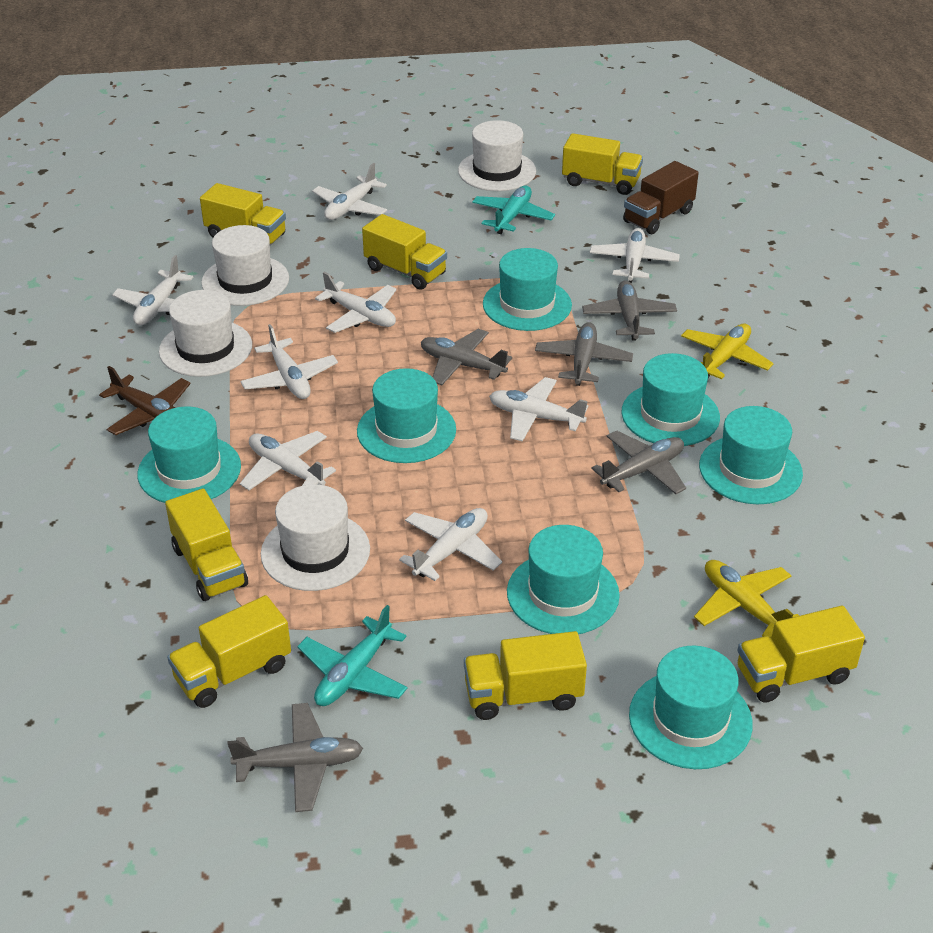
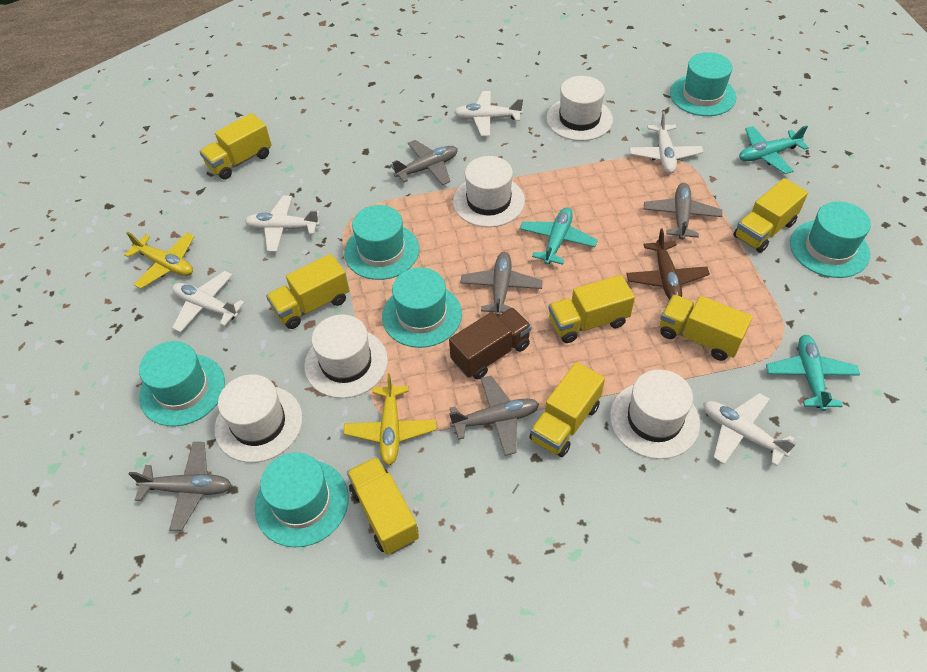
turquoise hat: [137,407,241,503] [357,368,456,463] [483,248,572,331] [507,525,620,634] [622,353,720,446] [629,645,753,769] [699,406,803,504] = 7 -> [139,341,225,427] [255,452,349,548] [344,205,419,280] [382,267,462,348] [670,52,736,116] [790,201,871,278] = 6
turquoise plane: [298,605,408,706] [472,186,555,234] = 2 -> [520,207,598,265] [739,126,809,174] [766,335,860,411] = 3
white hat: [159,290,252,377] [201,225,289,306] [261,484,370,591] [458,120,536,191] = 4 -> [215,374,303,463] [305,315,388,398] [453,156,525,227] [546,76,613,141] [610,370,700,459] = 5
white plane: [112,255,193,326] [240,324,338,399] [240,431,336,490] [312,163,387,220] [315,272,397,333] [399,508,502,581] [489,377,588,442] [590,228,680,283] = 8 -> [172,271,245,332] [245,195,320,252] [454,91,523,136] [629,111,703,174] [703,393,796,466] = 5

